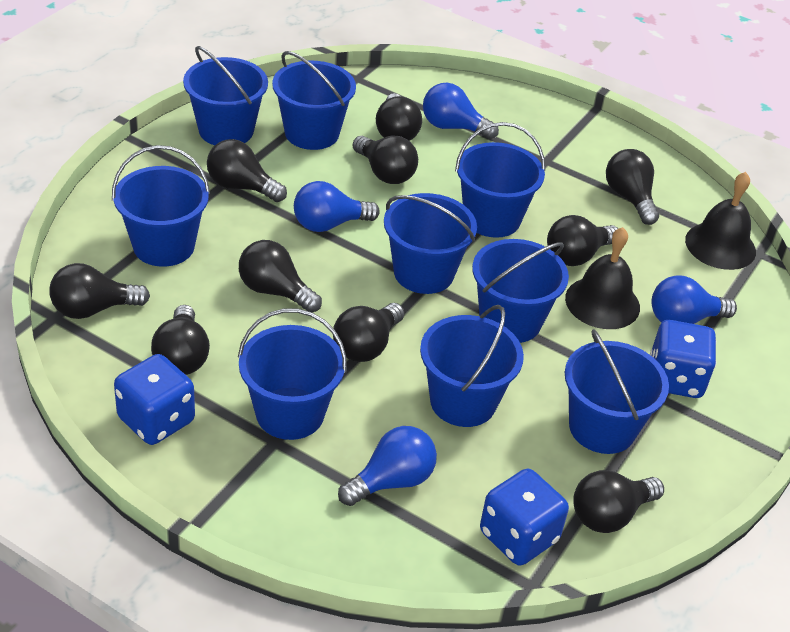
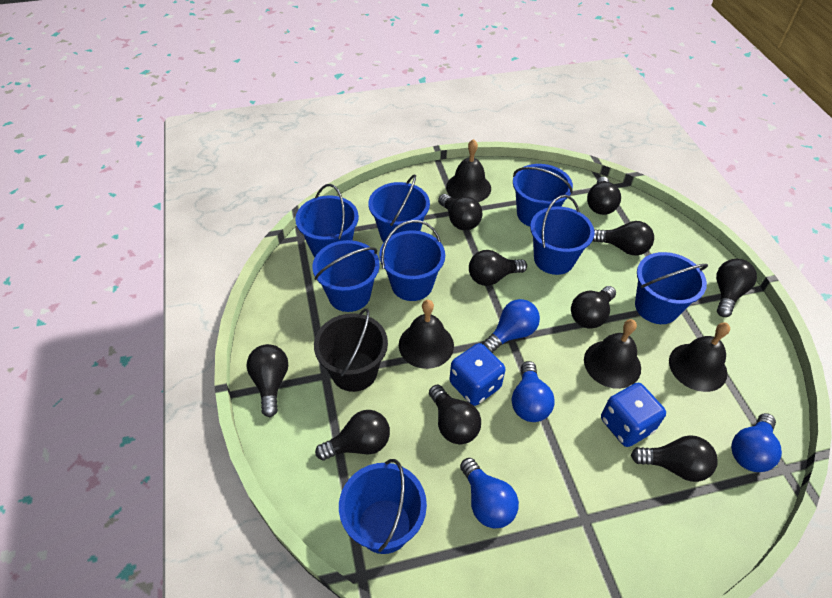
black bell: [565,227,640,329] [685,172,756,270] = 2 -> [399,300,454,369] [446,139,491,202] [584,319,641,389] [669,322,730,392] = 4
black bucket: none = 0 -> [314,308,388,392] = 1
blue bucket: [112,145,210,267] [183,46,268,145] [238,308,347,440] [272,51,356,150] [384,193,477,294] [420,305,524,427] [455,122,545,238] [472,239,569,343] [565,329,669,454] = 9 -> [295,184,359,257] [312,240,380,312] [339,459,427,554] [368,174,430,242] [379,220,445,301] [513,164,573,227] [530,195,595,275] [635,252,708,324] = 8
blue dice: [114,354,195,445] [480,469,569,566] [650,320,716,398] = 3 -> [449,343,505,406] [601,383,666,447] = 2

